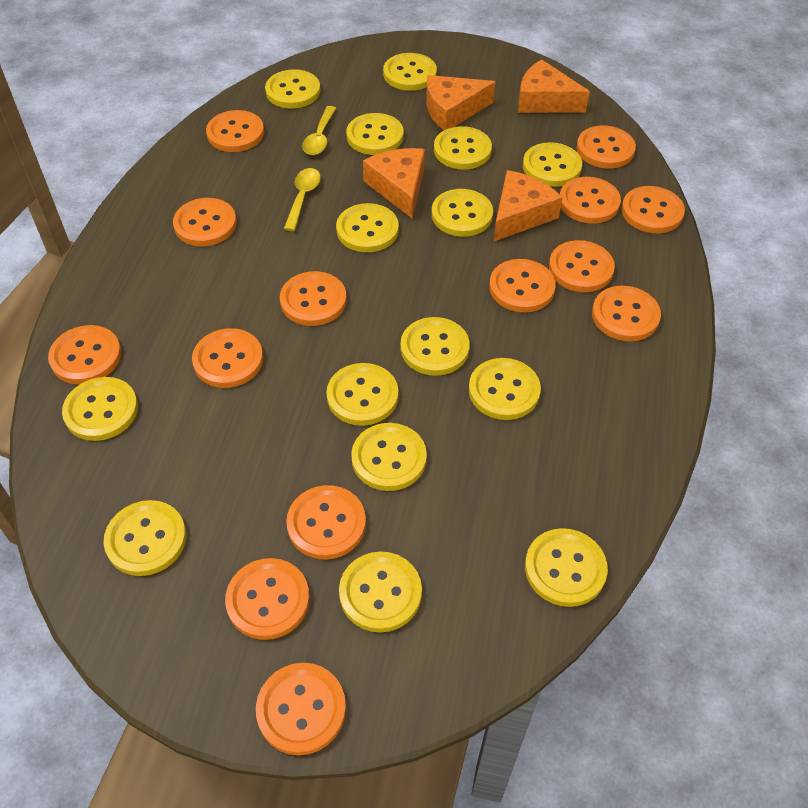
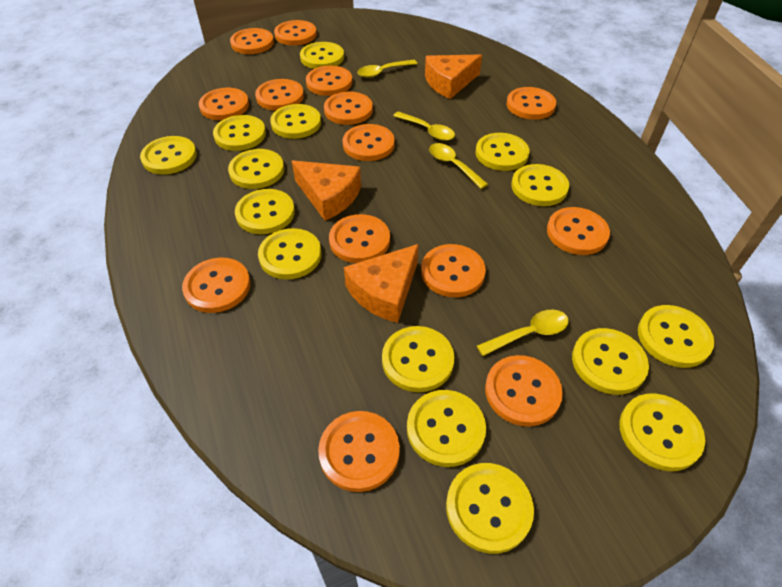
orange cheese: [363,148,425,219] [426,75,495,130] [494,170,563,241] [518,59,590,113] = 4 -> [292,161,361,221] [344,244,419,323] [425,54,482,99] = 3
yellow spoon: [284,168,321,231] [302,106,336,155] = 2 -> [357,60,417,78] [393,111,455,141] [429,143,488,189] [477,310,569,356] = 4

